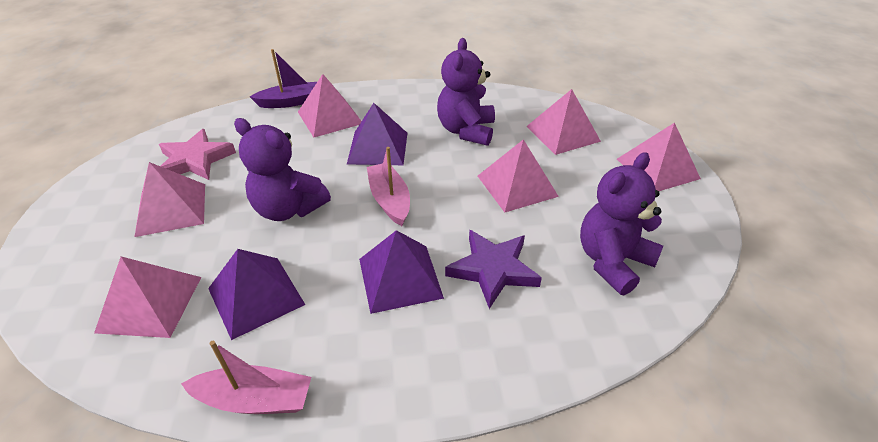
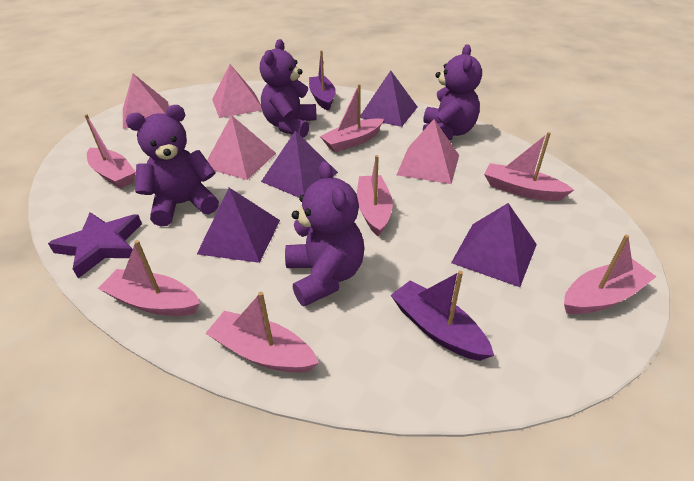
pink boat: [181,341,311,414] [367,147,410,226] = 2 -> [84,114,136,188] [98,240,200,316] [206,292,319,373] [320,84,384,152] [357,155,393,237] [484,132,574,201] [564,235,657,314] = 7
pink pyramid: [94,256,201,338] [134,162,205,237] [298,74,362,137] [478,139,559,212] [526,89,601,155] [617,123,701,191] = 6 -> [123,74,169,129] [207,115,276,180] [212,64,262,118] [397,119,459,184] = 4
pink star: [159,129,236,180] = 1 -> none = 0
purple boat: [250,49,317,108] = 1 -> [309,50,336,111] [391,271,494,361] = 2
purple pyramid: [208,249,305,340] [347,103,407,165] [359,230,444,314] = 3 -> [197,188,280,263] [261,131,338,198] [360,71,417,127] [451,203,537,287] = 4
purple teddy bear: [234,118,331,221] [437,38,495,146] [580,152,663,295] = 3 -> [126,105,219,226] [260,39,317,138] [285,161,365,306] [423,44,482,140] = 4

